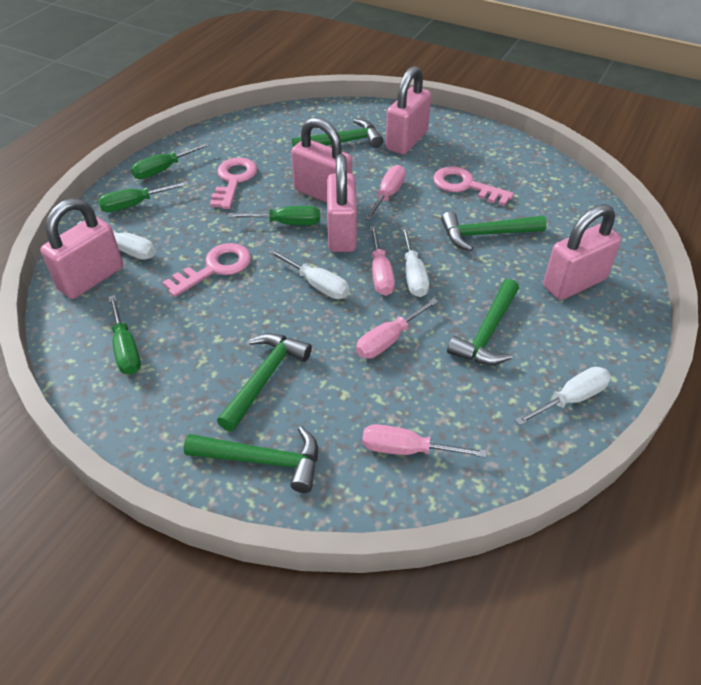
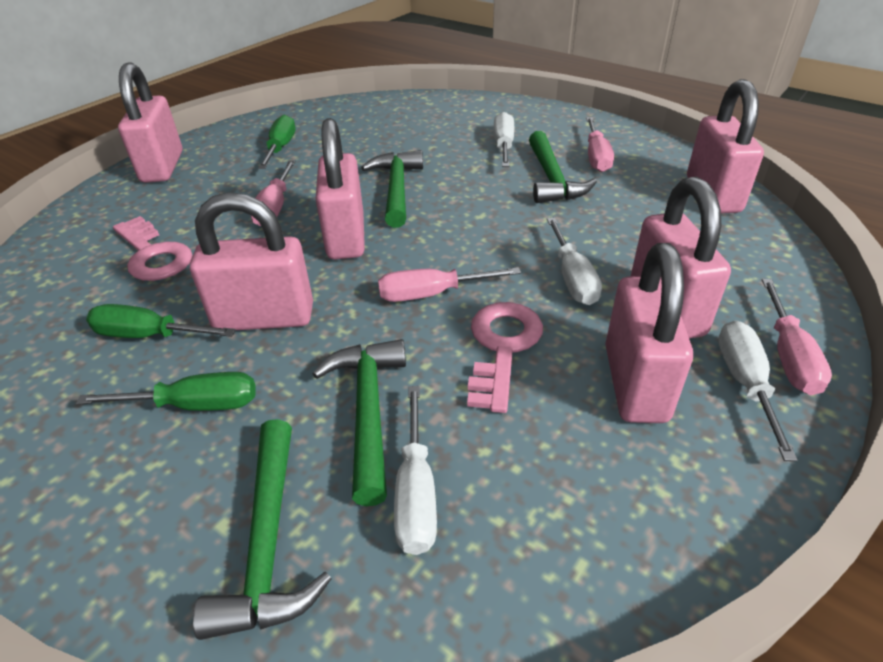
green hammer: [184,426,318,493] [217,333,312,432] [292,119,383,148] [441,211,547,251] [447,279,519,365] = 5 -> [193,419,332,640] [313,339,406,506] [361,150,423,228] [529,131,597,203] = 4
green screwdriver: [98,181,189,212] [109,295,141,375] [131,142,210,179] [228,206,320,225] = 4 -> [76,372,256,411] [86,304,236,338] [258,115,296,169] = 3
pink key: [162,243,251,297] [210,158,257,209] [433,166,514,206] = 3 -> [113,216,192,281] [467,302,543,413] = 2
pink padlock: [40,198,123,299] [291,117,352,203] [327,154,357,252] [386,66,431,154] [543,204,621,300] = 5 -> [118,62,183,183] [190,192,313,330] [315,118,365,259] [605,243,693,423] [630,177,731,339] [687,79,764,213] = 6

